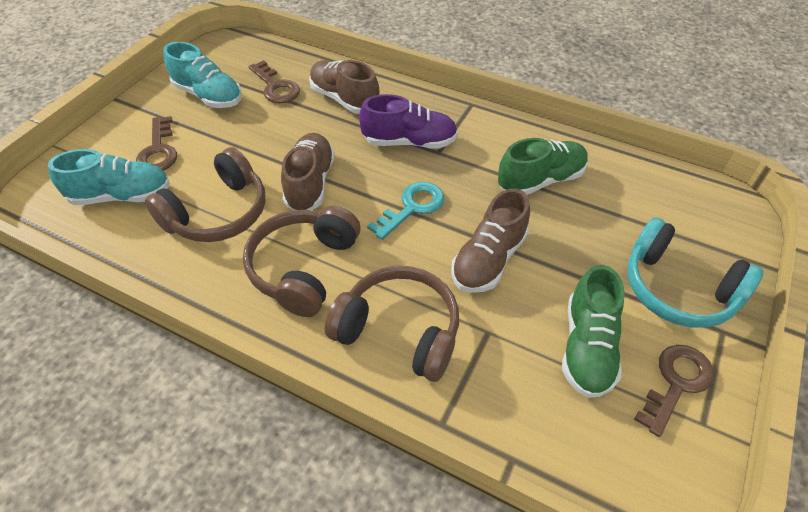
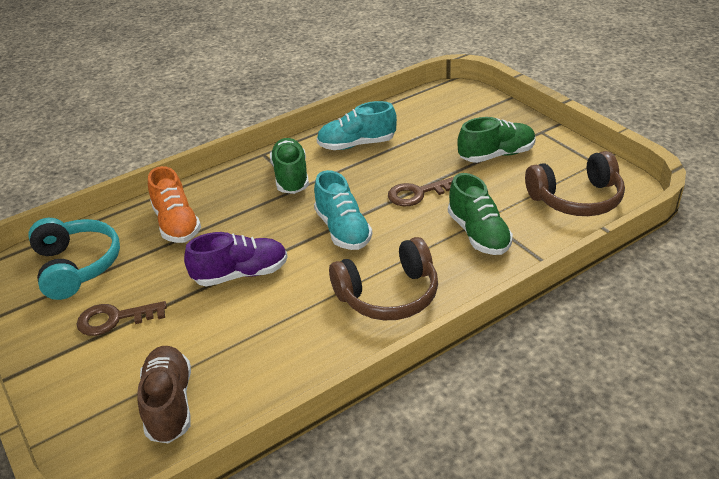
brown headphones: [145,147,265,242] [243,206,360,317] [325,266,459,382] = 3 -> [329,237,438,320] [525,151,625,216] = 2
brown key: [136,116,177,171] [249,60,300,103] [634,345,714,437] = 3 -> [77,301,167,336] [388,177,454,206] = 2
brown shoe: [281,133,335,210] [309,60,379,114] [451,189,530,293] = 3 -> [137,346,191,443] = 1
green shoe: [498,138,588,195] [562,265,625,398] = 2 -> [270,138,309,194] [448,173,513,255] [457,117,536,163] = 3
orange shoe: none = 0 -> [148,166,201,243] = 1
turquoise key: [367,182,444,240] = 1 -> none = 0

